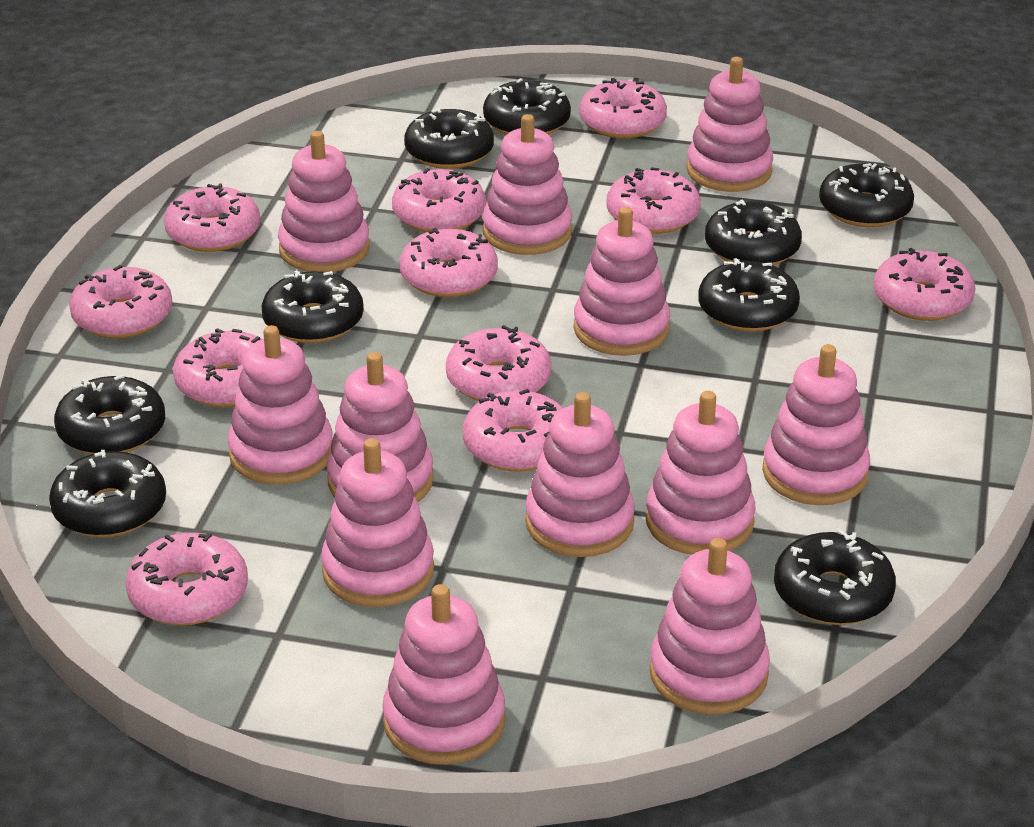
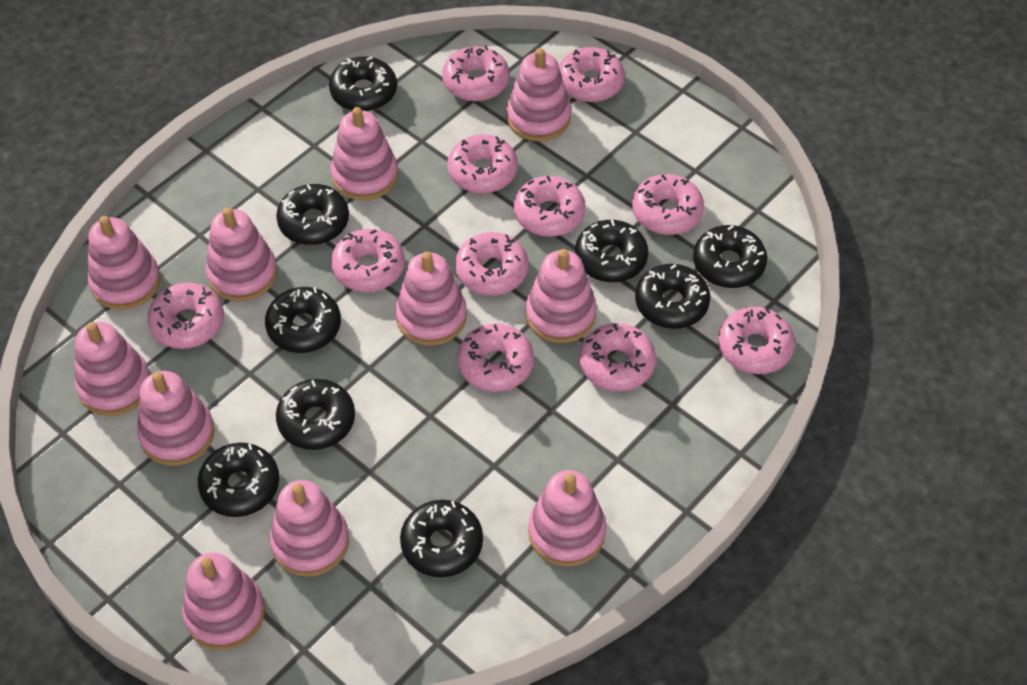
pink stacking toy: [228,325,333,485] [278,131,370,272] [321,438,434,607] [326,352,434,502] [382,584,505,765] [482,114,572,255] [525,392,635,557] [573,207,670,356] [645,391,755,555] [649,538,770,715] [686,57,773,192] [762,344,870,505] = 12 -> [75,322,150,416] [88,216,160,310] [137,371,215,466] [182,553,265,650] [206,207,277,302] [269,480,349,577] [331,107,398,201] [395,252,467,346] [506,48,571,141] [526,249,597,343] [528,470,606,567] = 11

